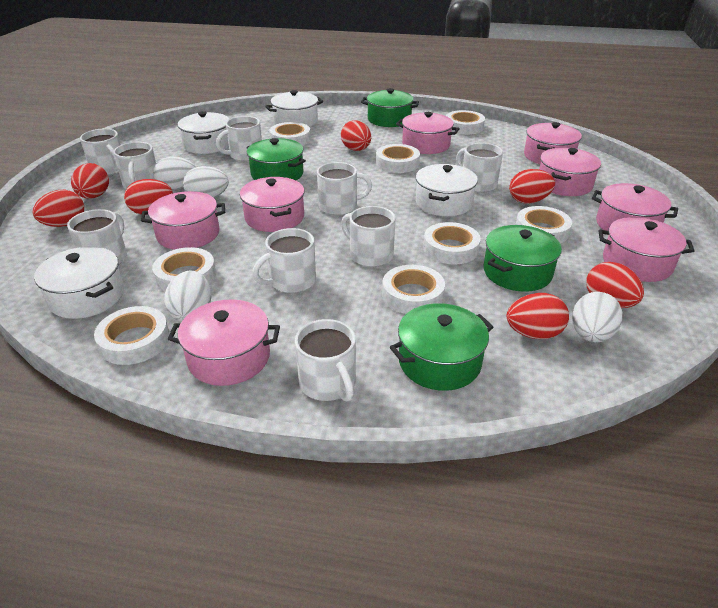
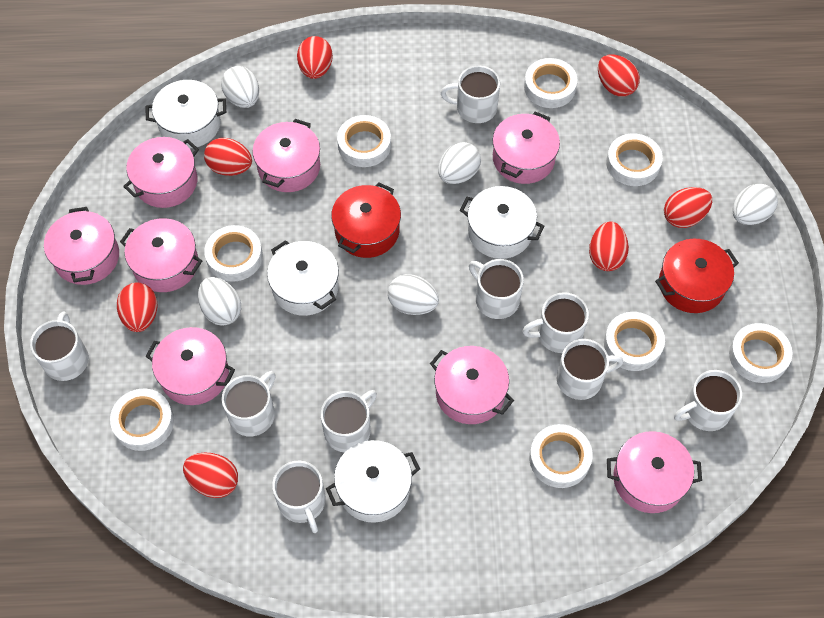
green pot: [247,138,306,180] [361,88,419,127] [390,303,494,391] [484,225,562,292] = 4 -> none = 0
red pot: none = 0 -> [331,182,401,258] [655,239,739,313] = 2
white egg: [153,157,196,190] [164,271,211,322] [183,166,229,198] [572,292,623,342] = 4 -> [198,277,241,326] [221,66,259,108] [388,274,439,315] [438,142,481,184] [732,184,778,225] = 5

